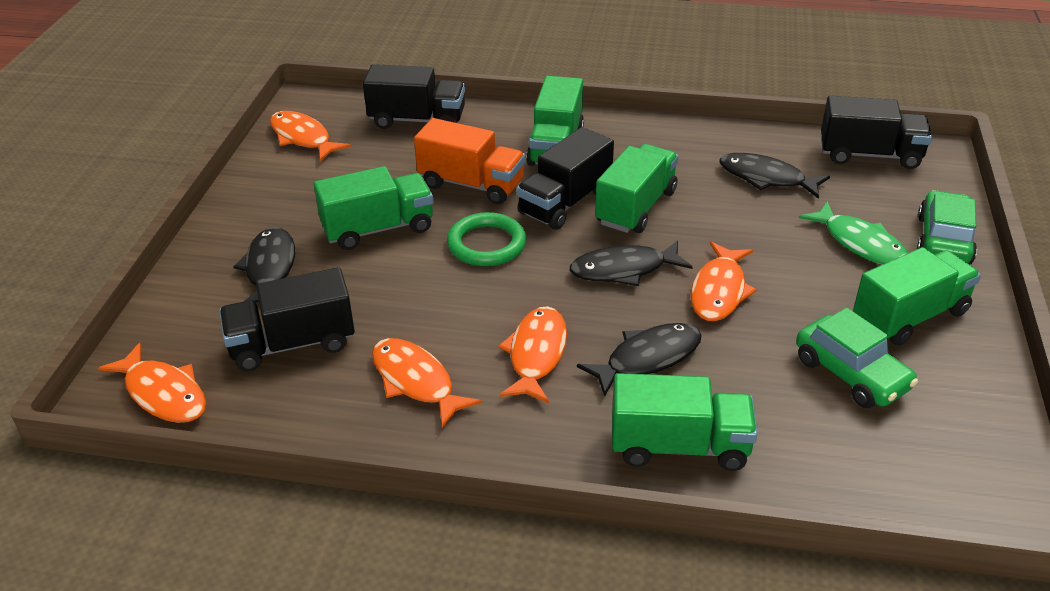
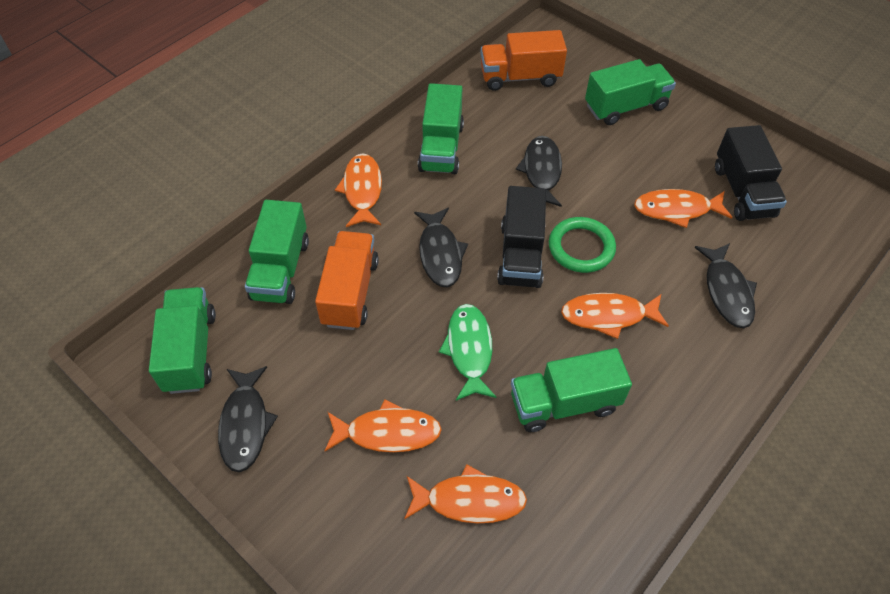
black truck: [219,268,355,372] [363,64,465,129] [516,127,614,230] [821,96,932,169] = 4 -> [497,186,546,288] [715,125,787,221] = 2
green car: [796,308,918,408] [917,190,977,265] = 2 -> none = 0
orange truck: [414,118,525,204] = 1 -> [315,231,379,330] [480,30,567,91] = 2

